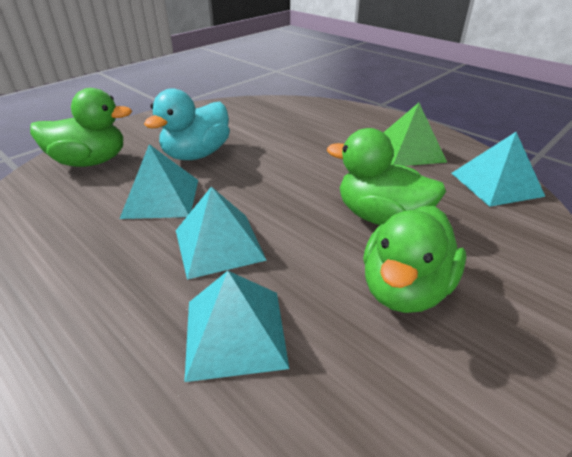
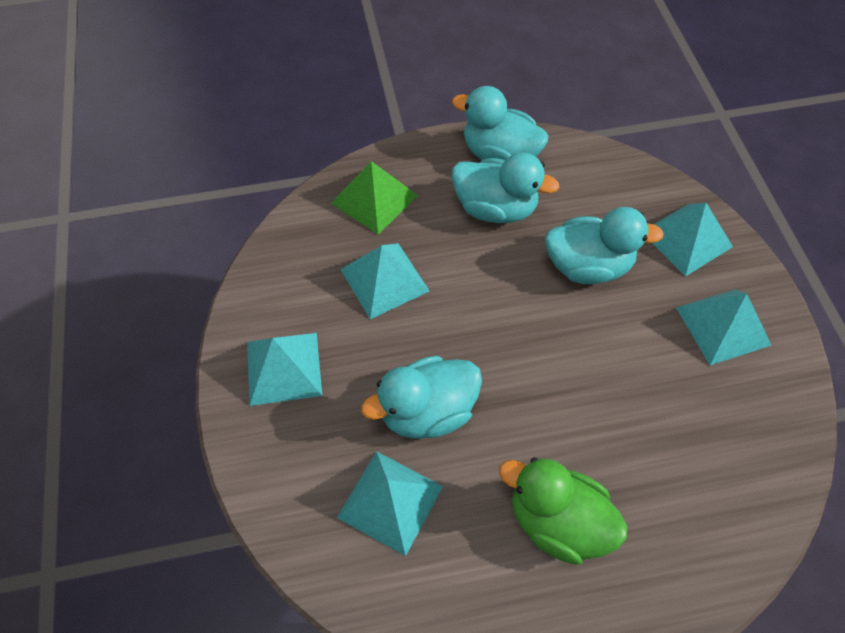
green duck: [30,88,132,167] [327,128,446,225] [363,206,466,313] = 3 -> [499,457,627,565] = 1
turquoise duck: [144,88,230,160] = 1 -> [361,356,482,439] [451,152,560,223] [452,86,548,160] [545,207,664,284] = 4
turquoise pyramid: [120,144,198,219] [176,186,267,280] [184,271,289,382] [452,132,546,207] = 4 -> [247,333,322,406] [337,451,443,556] [340,243,430,319] [653,202,733,277] [676,289,771,365] = 5

